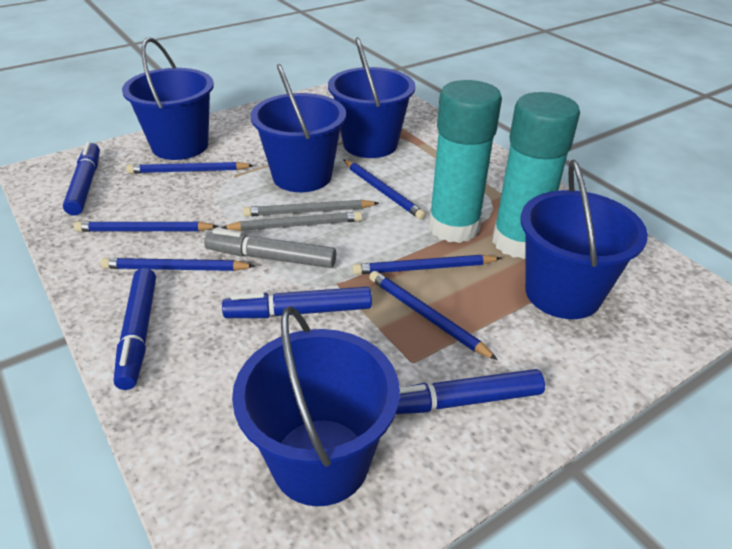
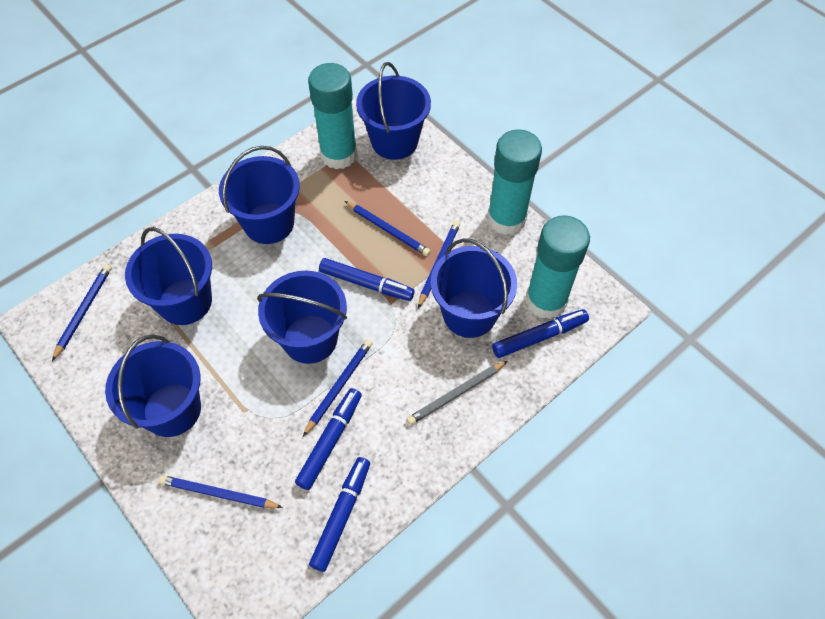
blue bucket: [122,37,214,160] [232,306,400,506] [251,64,346,192] [328,37,415,158] [521,160,648,319] = 5 -> [105,335,201,437] [125,227,212,325] [219,146,300,244] [257,271,347,364] [356,62,431,160] [431,238,517,338] = 6
blue pencil: [74,221,219,232] [101,258,255,271] [126,162,254,174] [343,159,426,220] [352,255,502,275] [369,271,498,360] = 6 -> [52,264,112,361] [159,475,283,508] [303,339,373,436] [345,201,431,256] [418,221,460,308] = 5
grey marker: [204,229,336,268] = 1 -> none = 0
grey pencil: [221,212,362,231] [243,200,379,217] = 2 -> [407,361,508,425] = 1
turquoise glue stick: [429,80,502,243] [492,92,580,259] = 2 -> [308,63,357,169] [487,129,542,235] [526,215,590,319] = 3

